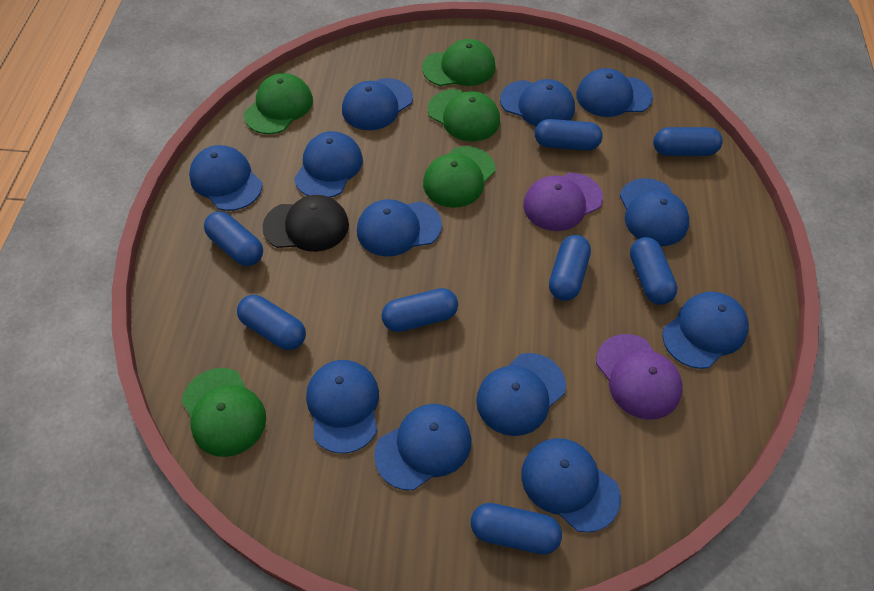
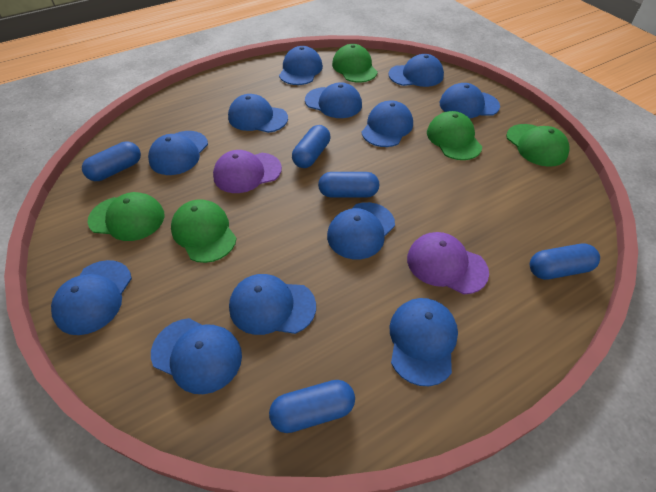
black cap: [262,195,349,252] = 1 -> none = 0
blue capsule: [204,211,263,266] [237,295,306,350] [382,288,458,332] [471,503,562,555] [535,119,603,151] [549,235,591,301] [630,237,678,305] [653,127,723,156] = 8 -> [82,141,141,181] [269,380,355,433] [292,125,330,168] [318,172,379,198] [530,244,600,280] = 5

